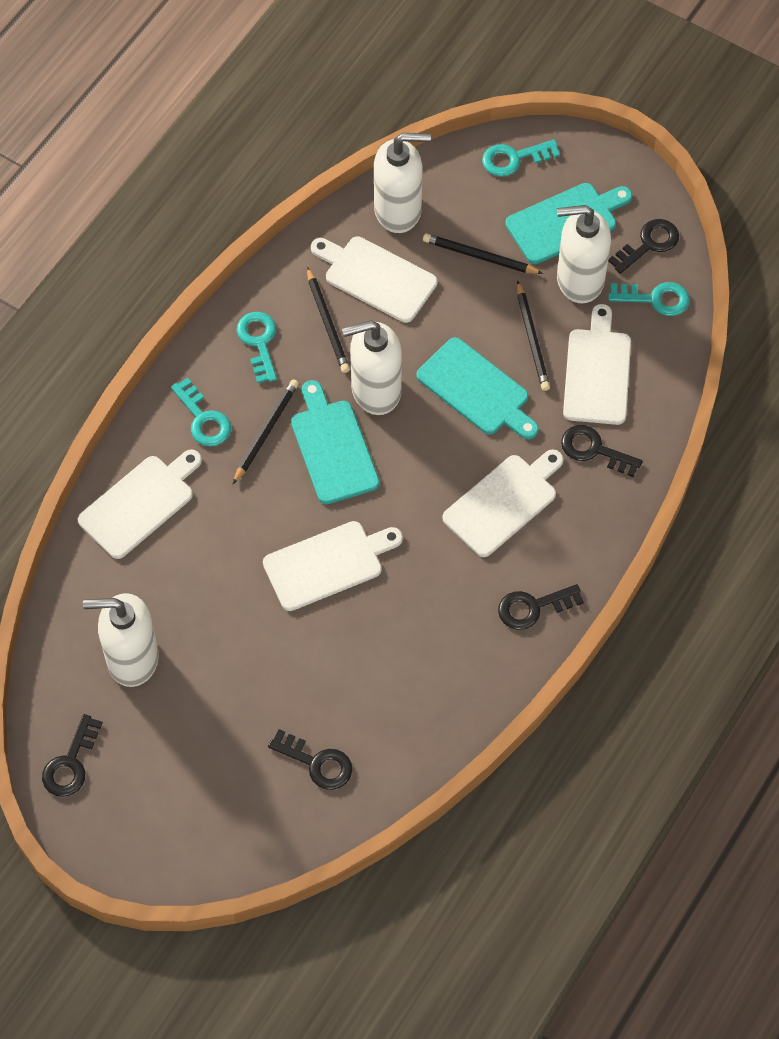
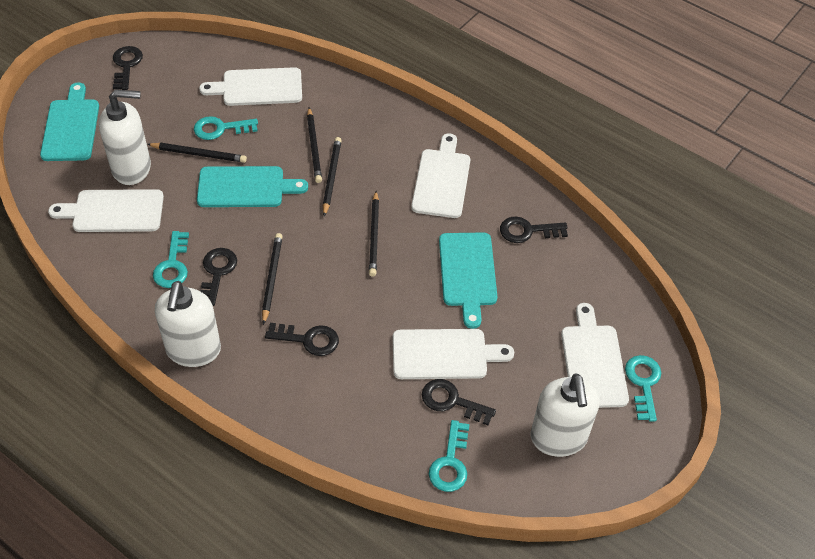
black pencil: [233,379,299,484] [307,267,350,373] [423,233,543,274] [517,281,550,391] = 4 -> [147,143,247,163] [262,233,283,325] [307,108,322,183] [323,137,342,216] [369,191,379,277] = 5
white soap dispenser: [83,593,159,687] [342,320,402,415] [374,133,431,233] [557,205,611,304] = 4 -> [99,89,151,185] [155,281,221,367] [531,373,600,457] = 3

